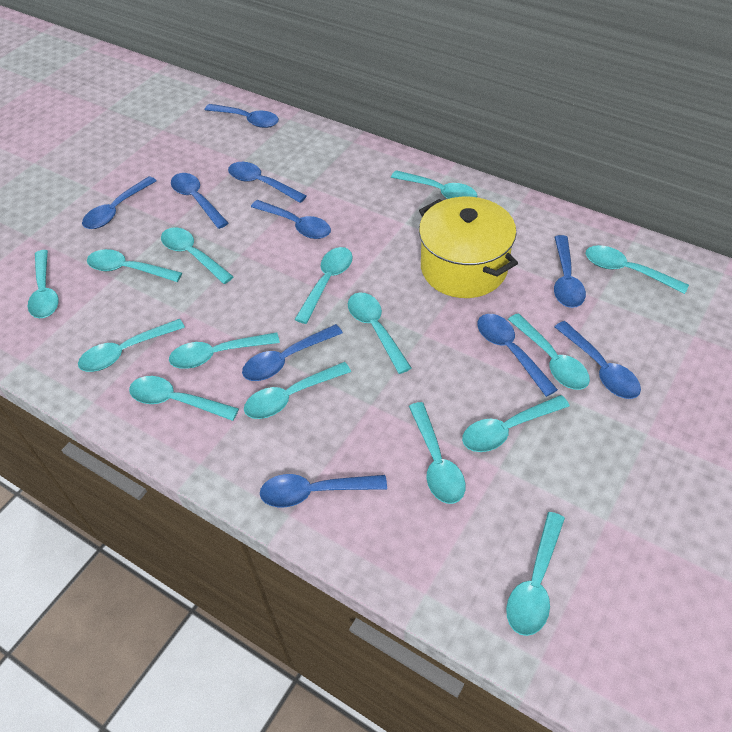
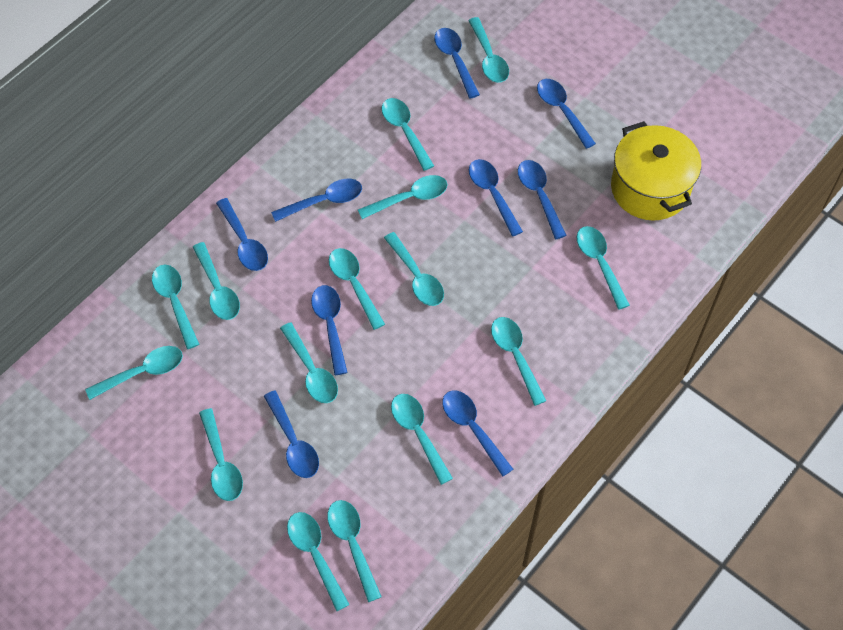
blue spoon: [82,176,157,229] [171,173,228,229] [205,104,279,128] [228,162,306,203] [242,324,343,381] [251,200,331,239] [260,474,387,507] [477,314,558,397] [554,235,586,308] [555,321,641,399] = 10 -> [216,198,268,271] [264,391,319,478] [271,179,362,222] [311,285,348,375] [434,28,480,98] [442,391,513,477] [469,159,523,236] [518,160,567,239] [537,79,596,149] = 9

